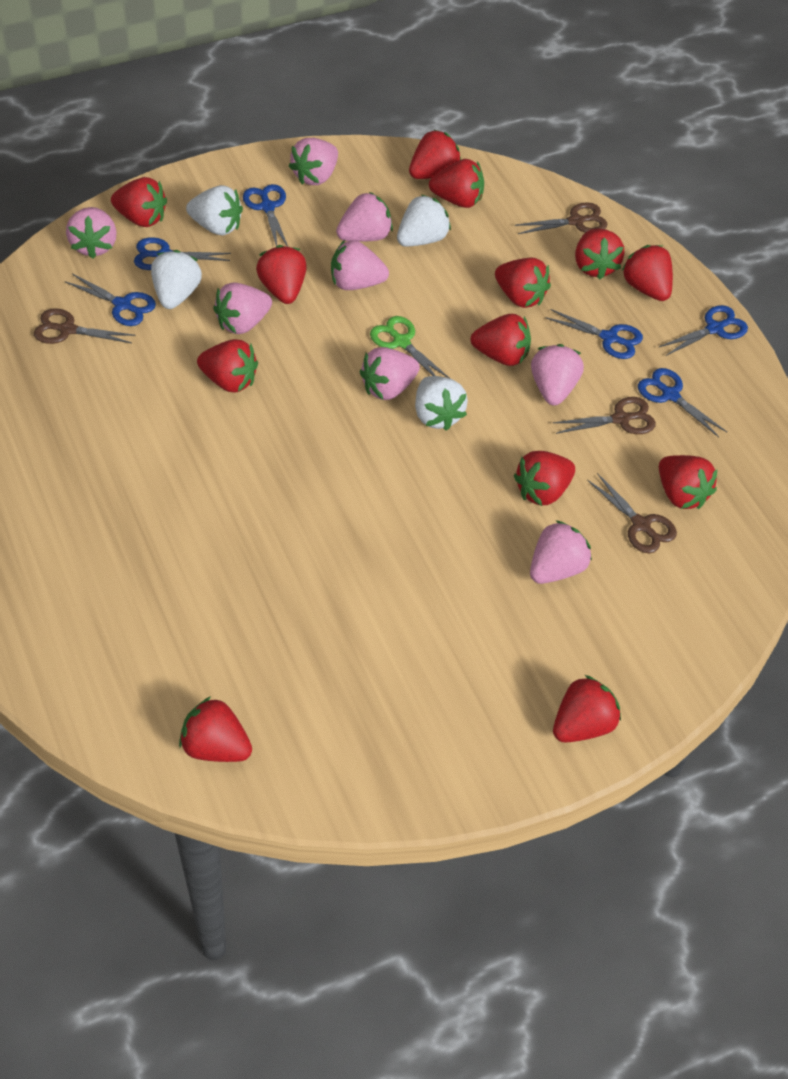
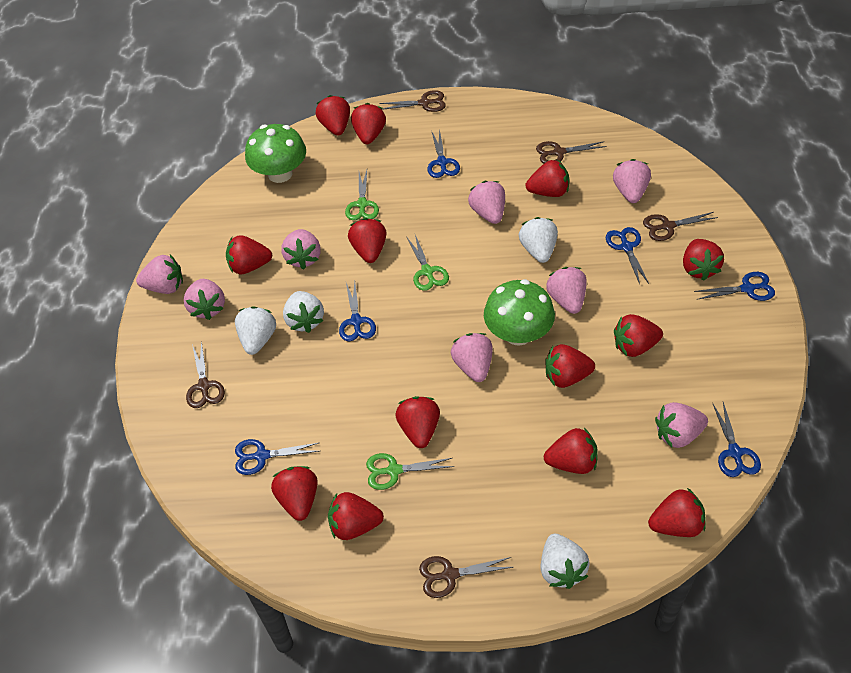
brown scissors: [34,308,136,344] [515,202,607,234] [553,397,656,434] [587,473,677,553] = 4 -> [186,341,225,408] [379,90,446,112] [419,556,513,598] [536,141,607,164] [643,212,718,241] = 5
green mushroom: none = 0 -> [245,124,306,183] [484,279,555,346] = 2
green scissors: [370,316,449,378] = 1 -> [345,170,379,220] [366,453,454,490] [406,235,449,291] = 3

